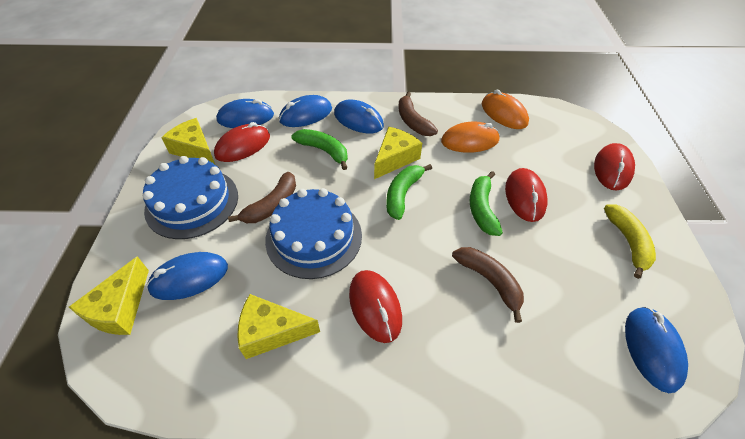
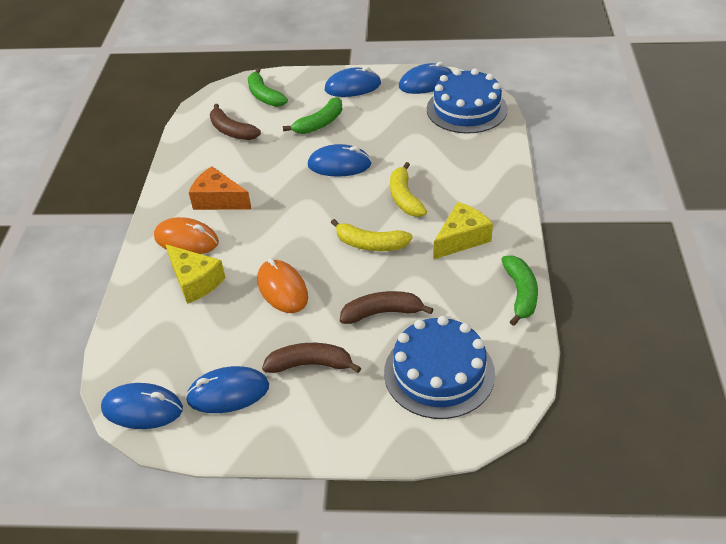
orange cheese: none = 0 -> [189,166,252,210] = 1
red mouse: [214,122,270,162] [349,270,402,343] [505,168,547,222] [594,143,635,190] = 4 -> none = 0
yellow banana: [604,205,656,279] = 1 -> [331,219,412,251] [390,162,427,217] = 2
yellow cheese: [69,256,149,335] [161,118,215,164] [237,294,320,359] [374,127,422,179] = 4 -> [165,244,226,304] [433,202,493,260] = 2

